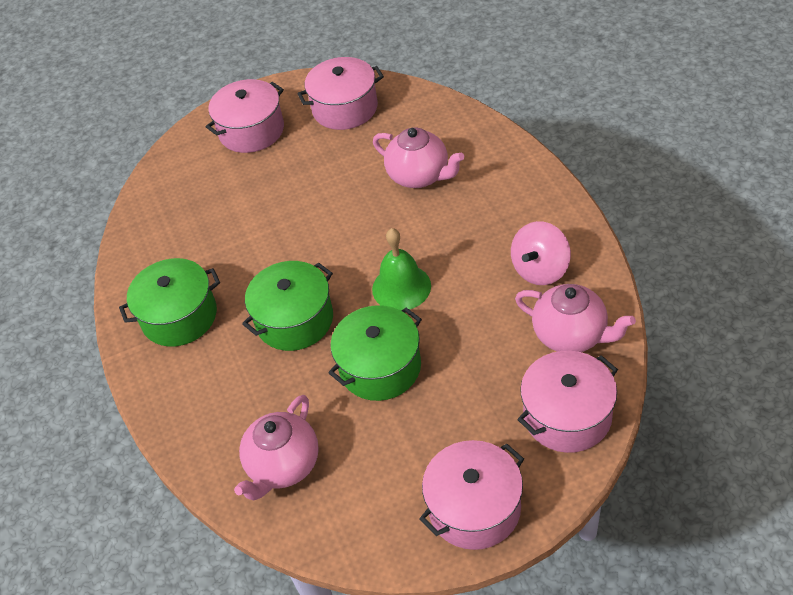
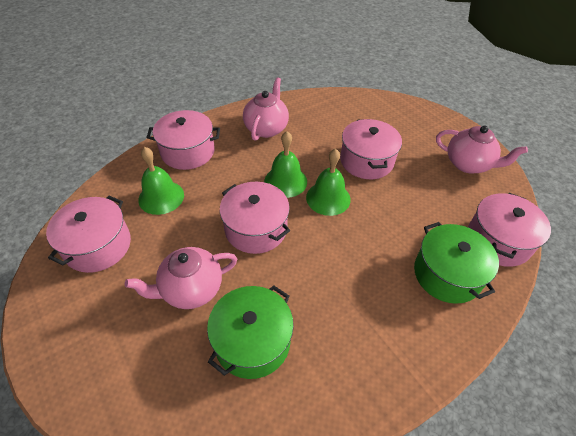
green bell: [372,228,431,311] = 1 -> [138,147,184,215] [264,131,307,198] [306,148,351,216] = 3
green pot: [119,258,220,347] [242,261,333,351] [328,305,422,401] = 3 -> [207,285,294,379] [414,222,499,304] = 2
pink pot: [206,79,284,153] [297,57,384,130] [420,440,524,550] [517,351,618,453] = 4 -> [46,196,131,273] [146,110,220,170] [220,182,290,254] [340,119,402,179] [468,193,551,267] = 5
pink spinning top: [511,221,571,285] = 1 -> none = 0

